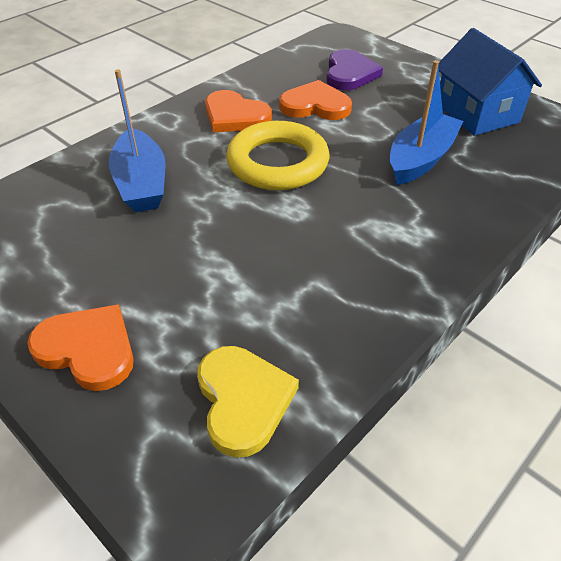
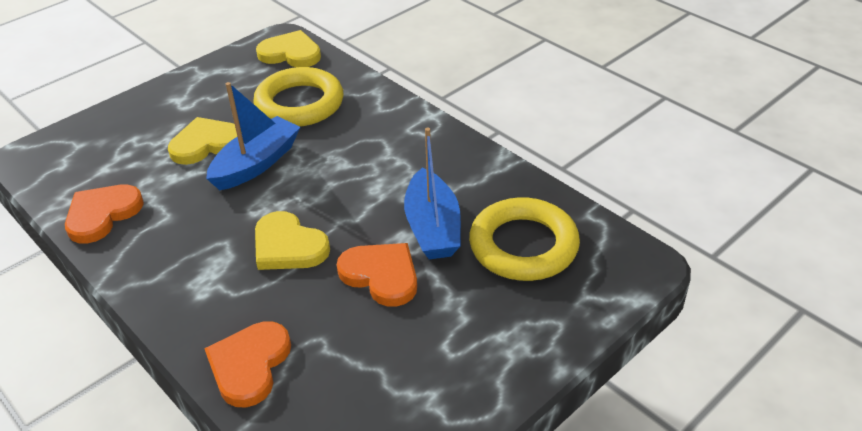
blue house: [438,28,542,136] = 1 -> none = 0
purple heart: [326,49,383,90] = 1 -> none = 0
yellow heart: [197,346,299,458] = 1 -> [168,117,242,165] [255,211,330,270] [256,30,321,67] = 3
yellow ring: [226,121,329,190] = 1 -> [253,67,343,127] [469,197,580,281] = 2

